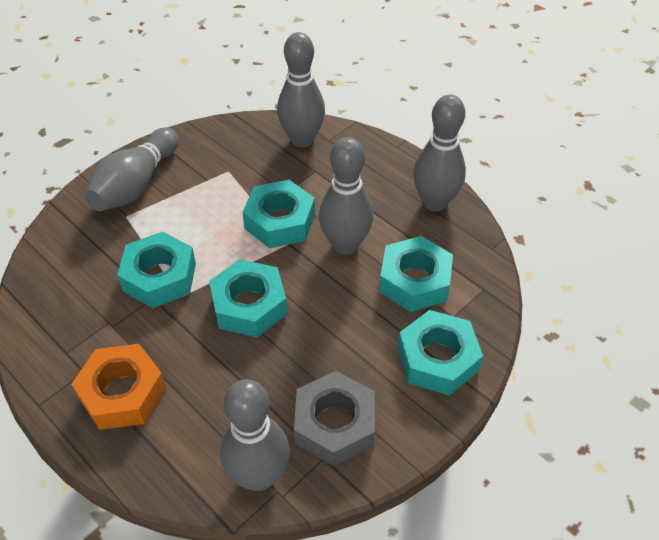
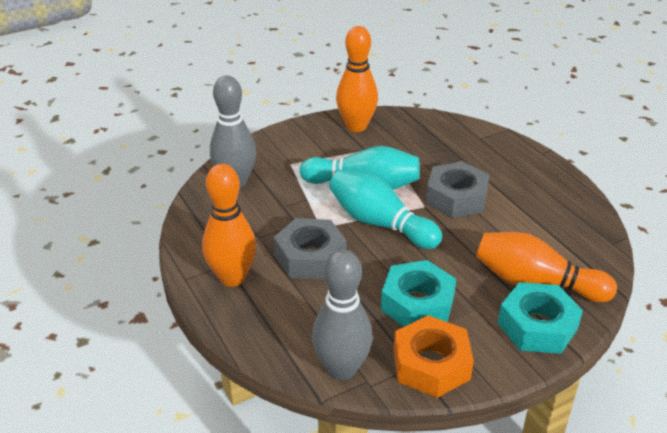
grey bowling pin: [84,127,179,211] [220,379,290,491] [277,32,325,147] [319,137,373,255] [413,95,466,211] = 5 -> [210,76,256,188] [312,249,373,380] = 2
grey nut: [294,371,375,466] = 1 -> [274,218,347,279] [426,162,489,218] = 2
orange bowling pin: none = 0 -> [202,164,256,287] [336,26,378,132] [476,232,617,302] = 3
turquoise bowling pin: none = 0 -> [300,146,420,190] [329,169,442,249] = 2
turquoise nut: [117,231,196,308] [209,259,287,337] [242,180,315,248] [379,236,453,312] [398,310,483,396] = 5 -> [381,260,456,327] [498,282,583,354] = 2

